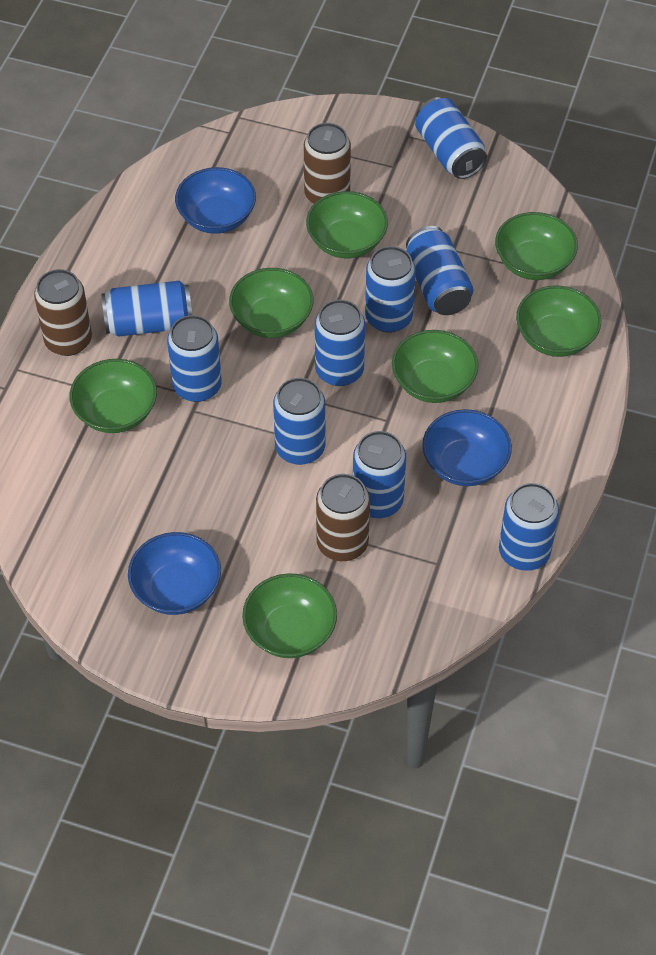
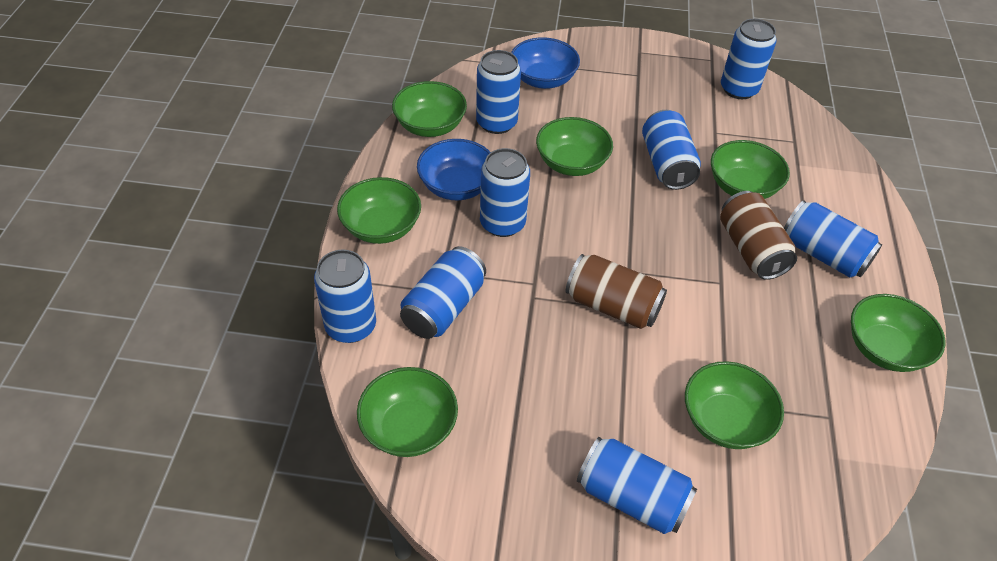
blue bowl: [128,532,221,615] [175,167,256,234] [422,409,512,486] = 3 -> [417,139,491,200] [511,37,580,89] = 2
blue can: [101,281,192,337] [167,315,222,402] [273,378,325,465] [315,300,365,386] [353,431,406,518] [365,246,416,333] [406,226,473,315] [415,97,487,179] [499,483,559,571] = 9 -> [314,249,376,343] [400,246,486,339] [476,50,521,134] [480,148,530,237] [577,437,697,534] [642,110,701,190] [721,19,777,99] [784,200,882,278] = 8
brown can: [34,269,92,356] [304,123,351,204] [316,474,370,561] = 3 -> [566,254,667,329] [720,191,797,280] = 2

